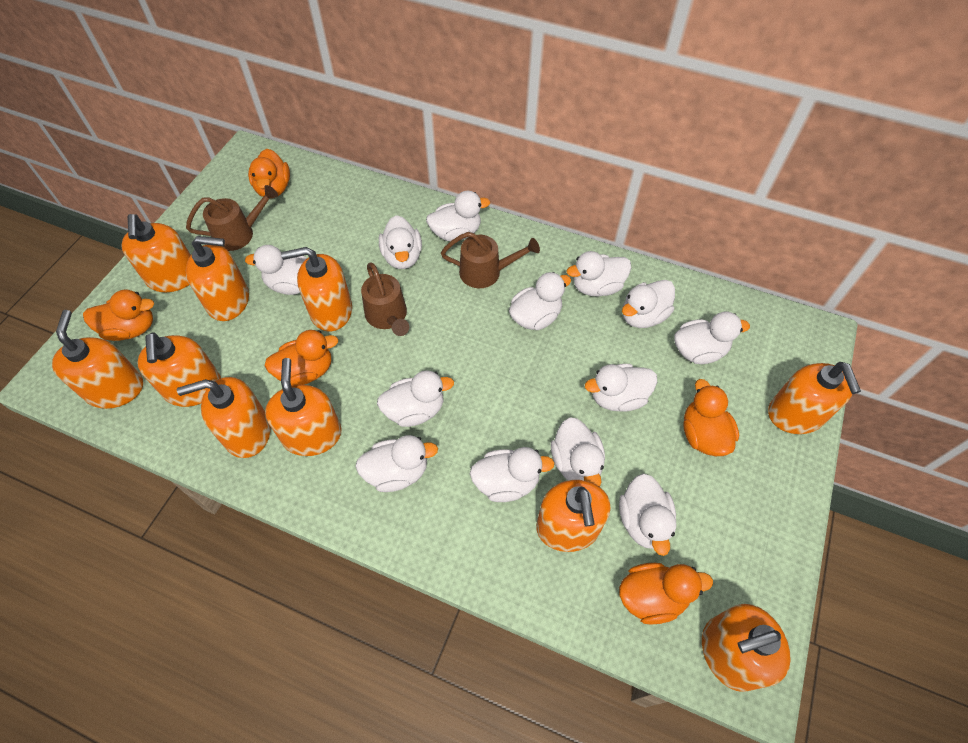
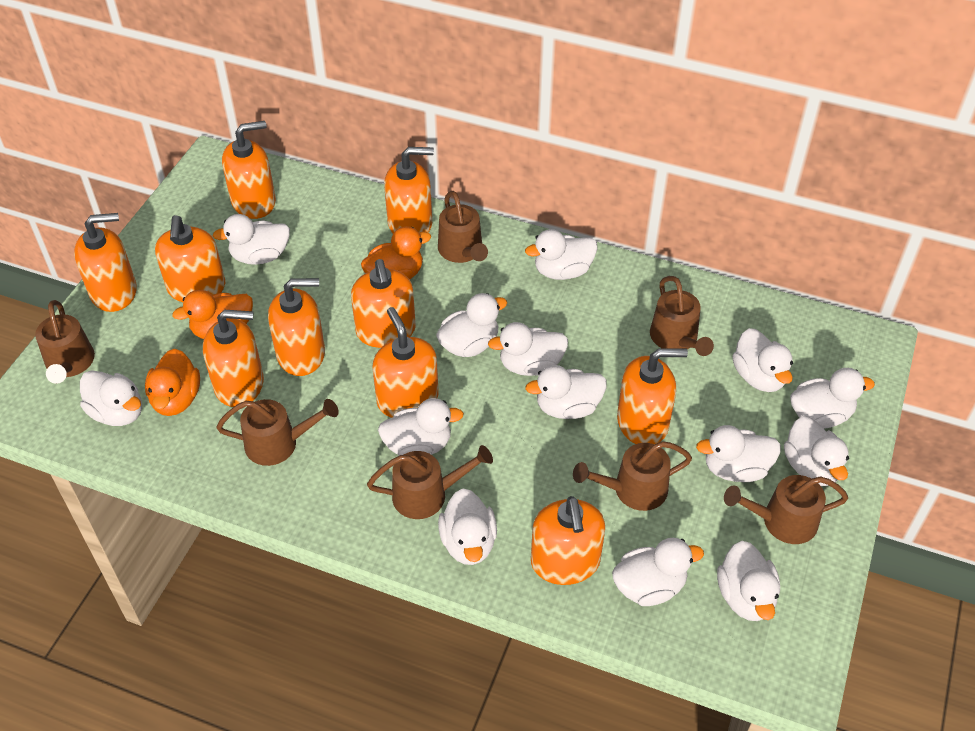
brown watering can: [186,185,278,251] [361,262,409,336] [441,232,540,288] = 3 -> [35,300,95,384] [216,399,339,466] [367,445,493,519] [438,191,488,263] [573,441,692,511] [650,276,714,356] [724,475,848,544] = 7
orange duck: [83,290,154,341] [248,149,290,198] [265,330,338,386] [619,563,713,625] [683,379,739,456] = 5 -> [145,348,200,416] [172,290,253,339] [361,226,431,279] = 3
white duck: [245,245,307,295] [355,435,438,492] [377,370,454,427] [379,215,422,269] [426,191,490,241] [470,447,555,502] [509,272,571,330] [551,417,605,487] [567,251,631,296] [585,364,657,411] [619,474,677,556] [622,280,675,328] [674,312,750,364] = 13 -> [80,370,142,426] [213,214,290,265] [378,398,464,456] [436,293,507,357] [438,488,497,565] [488,322,568,376] [525,229,598,280] [525,365,607,419] [612,538,704,606] [696,425,781,482] [717,541,780,621] [732,328,793,392] [784,416,849,486] [790,368,875,429] = 14

